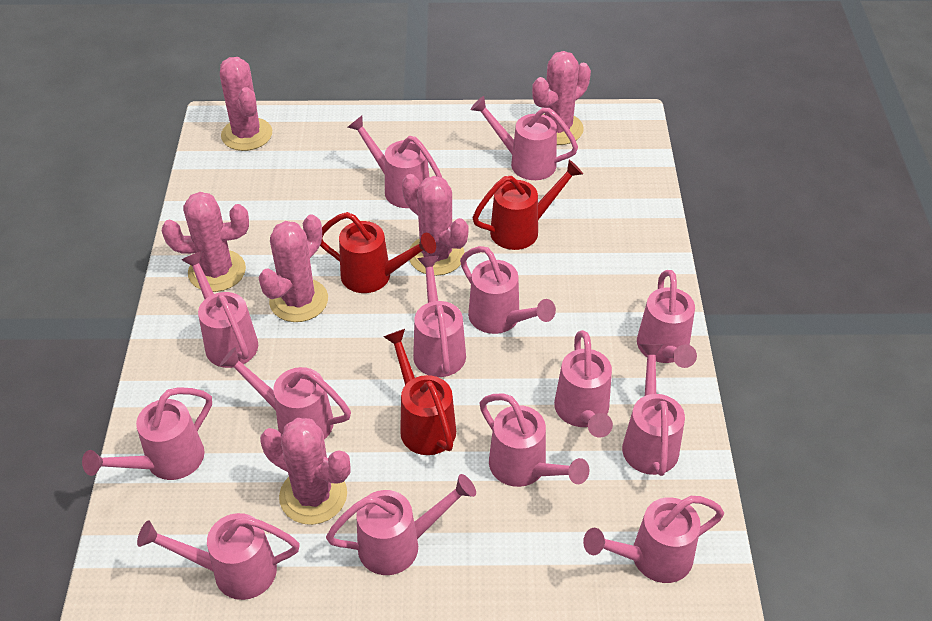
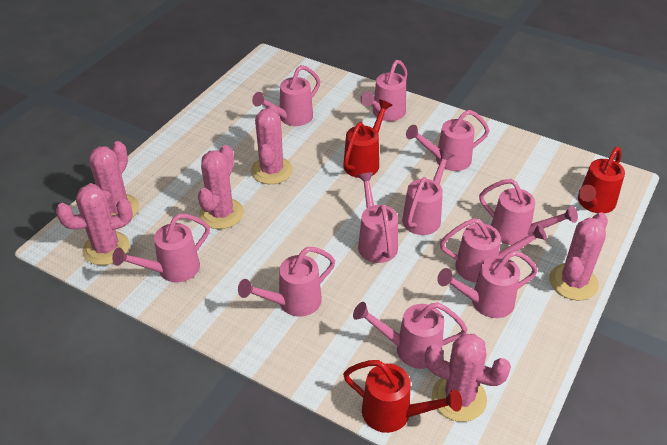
pink watering can: [82,387,212,480] [137,513,300,600] [182,251,258,368] [220,347,351,439] [326,474,476,575] [348,116,442,208] [413,256,466,377] [460,246,556,334] [470,96,578,180] [479,394,590,487] [554,330,613,438] [583,496,724,583] [622,344,685,476] [637,270,697,368] = 14 -> [112,214,210,283] [238,247,335,317] [252,65,320,126] [353,302,467,369] [357,172,398,263] [360,60,408,121] [402,150,454,235] [406,110,490,171] [437,251,538,318] [440,218,547,282] [479,179,578,245] = 11

